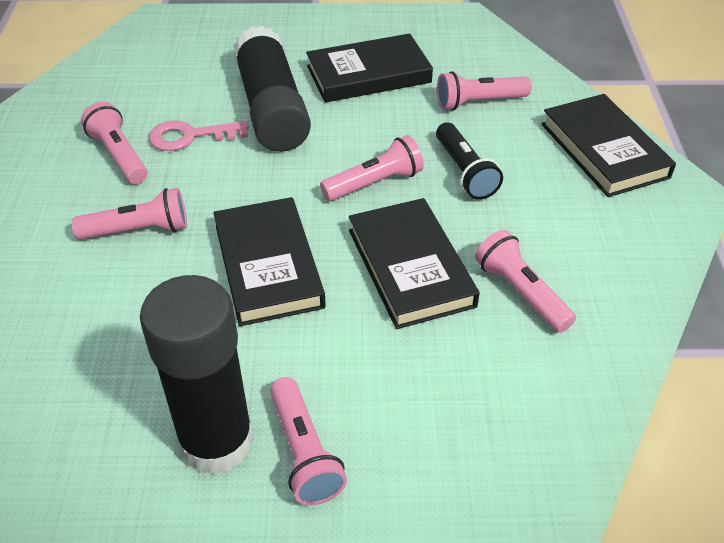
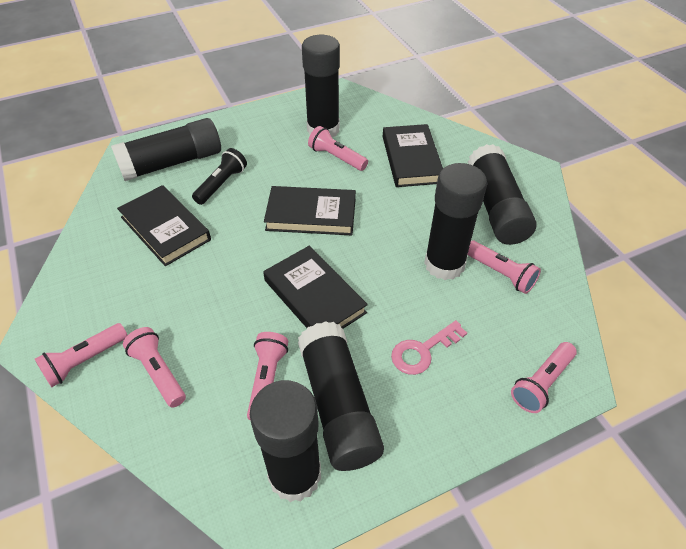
black glue stick: [140,275,254,475] [233,26,311,152] = 2 -> [111,118,221,181] [250,380,321,502] [298,321,384,471] [302,35,340,138] [424,163,487,280] [468,144,537,245] = 6

